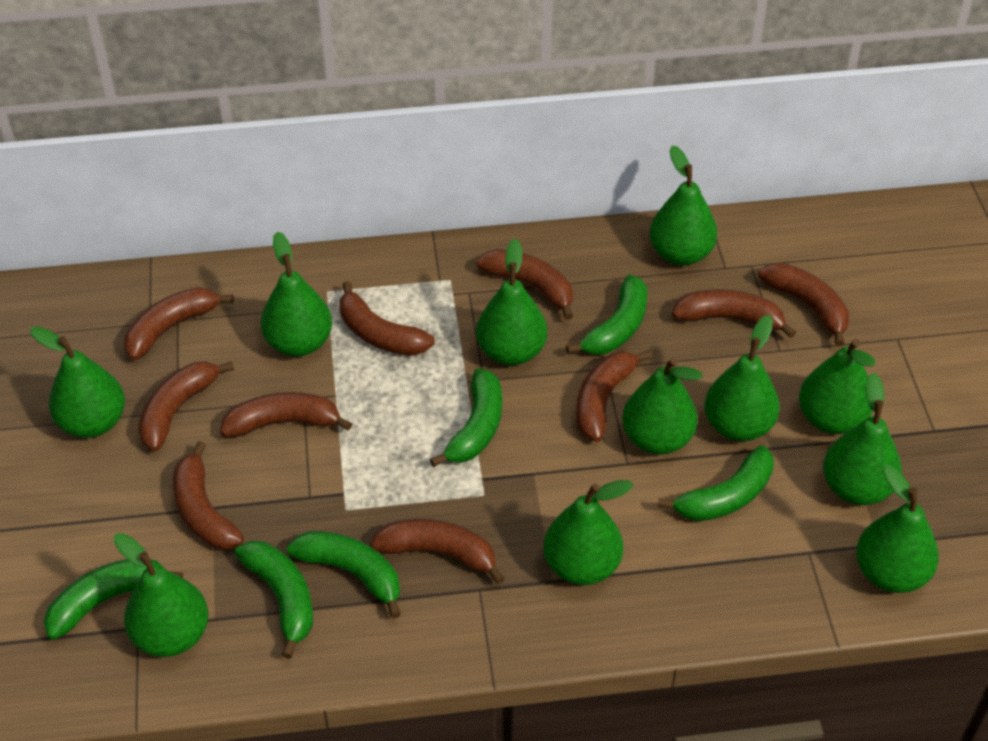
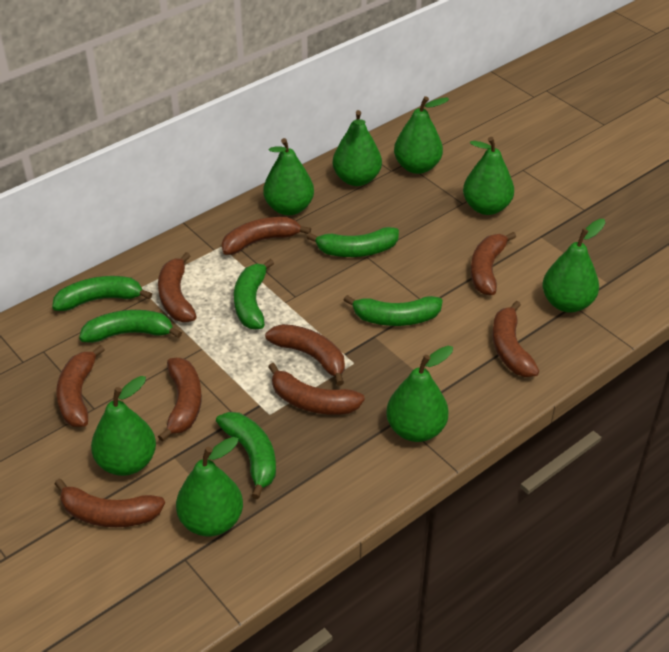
brown banana: [124,287,234,360] [138,361,234,451] [173,441,244,550] [220,392,352,437] [340,281,435,356] [370,519,505,584] [476,249,573,320] [576,350,652,442] [672,289,796,338] [758,263,849,347] = 10 -> [54,478,165,527] [56,345,105,427] [158,252,197,322] [158,358,202,442] [222,217,311,255] [265,324,345,386] [268,363,365,415] [471,232,516,295] [492,301,539,377] = 9
green pear: [30,326,125,438] [114,533,208,657] [261,232,332,357] [476,239,547,365] [543,480,634,585] [622,357,702,455] [649,145,717,266] [704,315,780,441] [799,339,875,434] [823,373,902,505] [856,464,939,593] = 11 -> [91,376,156,476] [176,437,243,537] [263,138,314,215] [333,110,382,186] [386,346,453,442] [394,96,449,174] [463,137,514,215] [542,219,605,312] = 8

